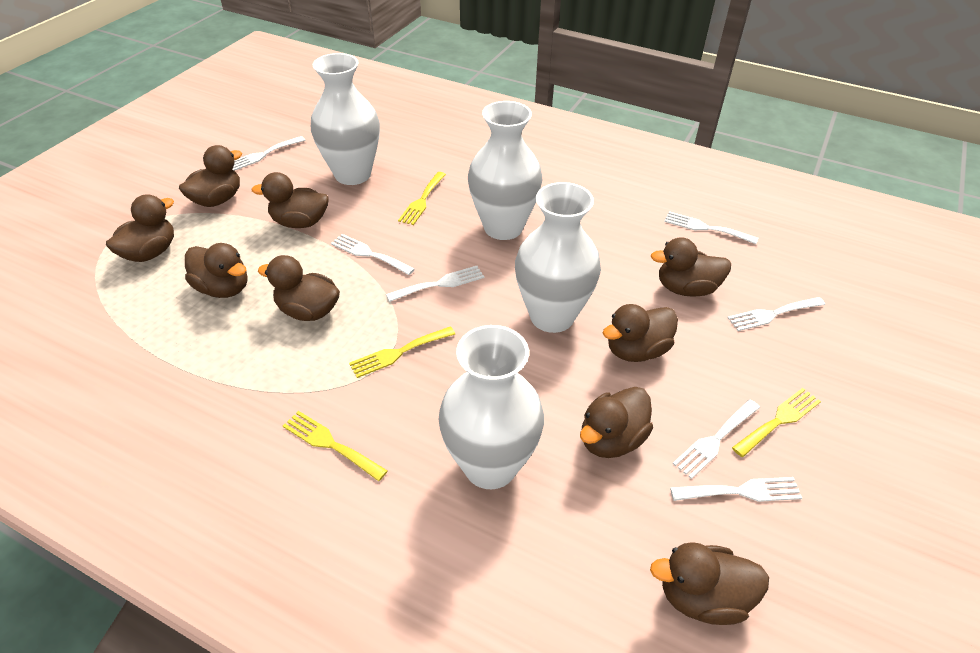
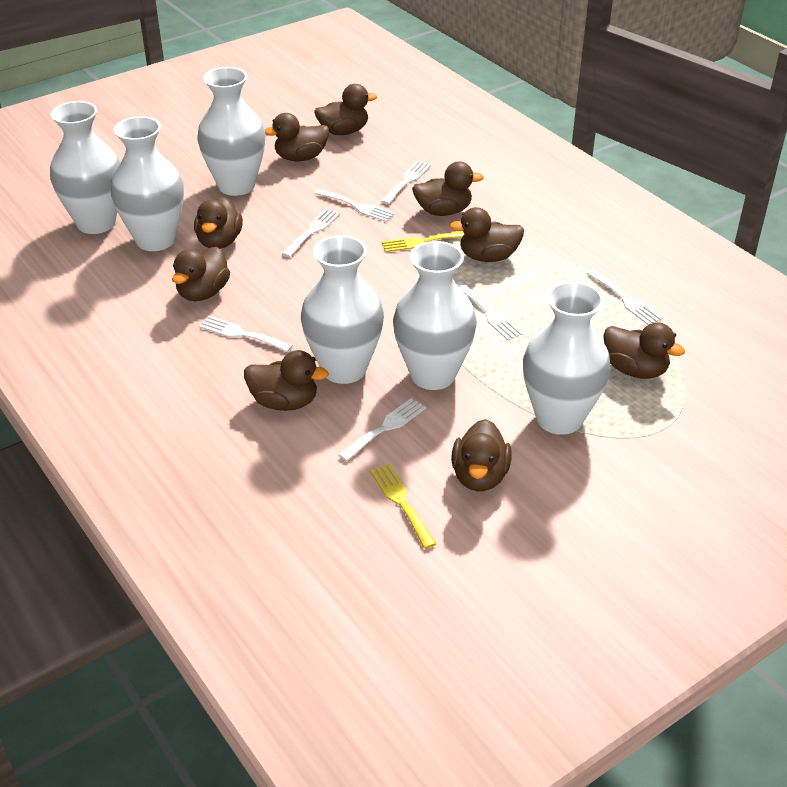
white vase: [311,53,380,185] [438,325,544,489] [468,101,542,240] [515,182,601,333] = 4 -> [50,101,120,234] [111,116,184,251] [197,67,265,196] [301,235,384,384] [393,241,477,390] [523,281,611,435] = 6
yellow fork: [283,411,388,481] [349,326,455,378] [398,172,446,225] [732,388,821,457] = 4 -> [370,464,436,549] [382,232,464,252] = 2

